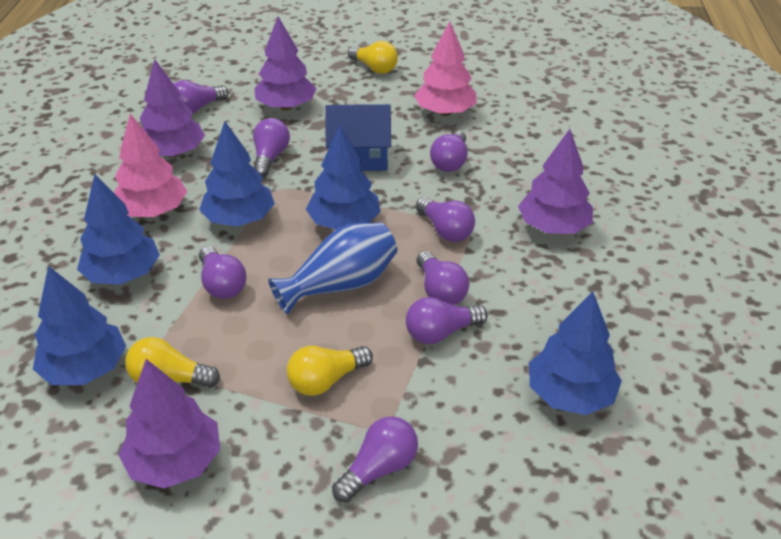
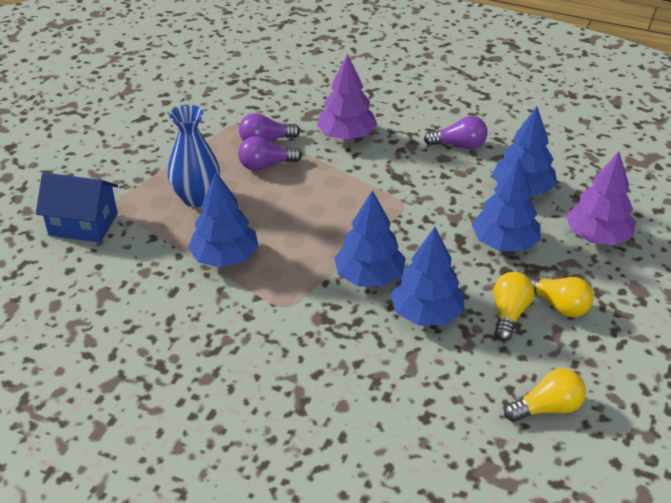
pink tree: [114,114,187,217] [414,21,477,116] = 2 -> none = 0
purple light bulb: [174,80,229,114] [199,246,246,299] [253,118,290,177] [332,416,418,502] [406,297,488,344] [416,197,475,242] [417,251,469,305] [430,130,467,172] = 8 -> [238,136,302,171] [239,113,300,142] [424,116,488,149] = 3
purple tree: [119,359,220,488] [140,59,205,157] [254,16,317,110] [518,129,593,234] = 4 -> [317,54,377,140] [566,151,636,245] = 2

